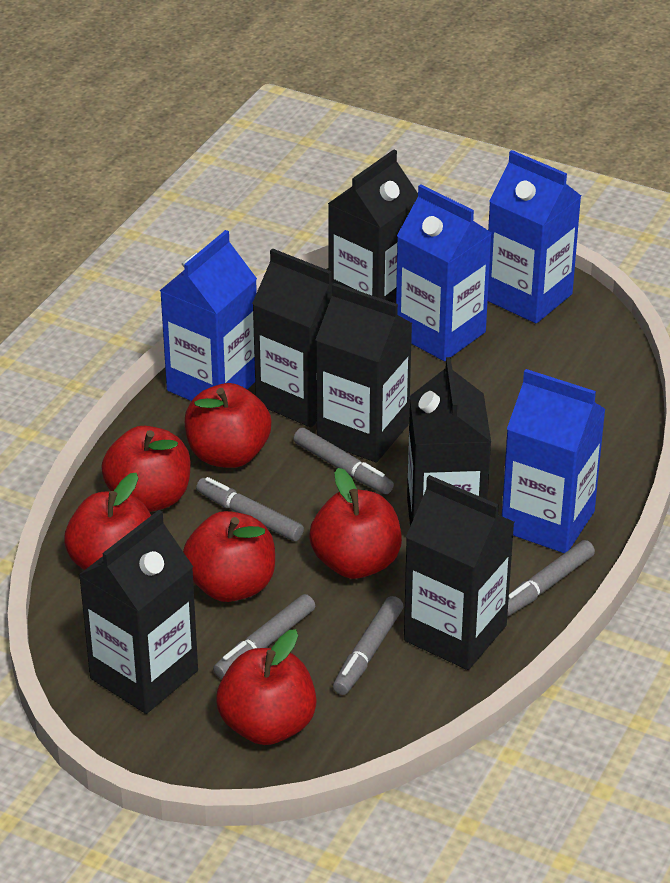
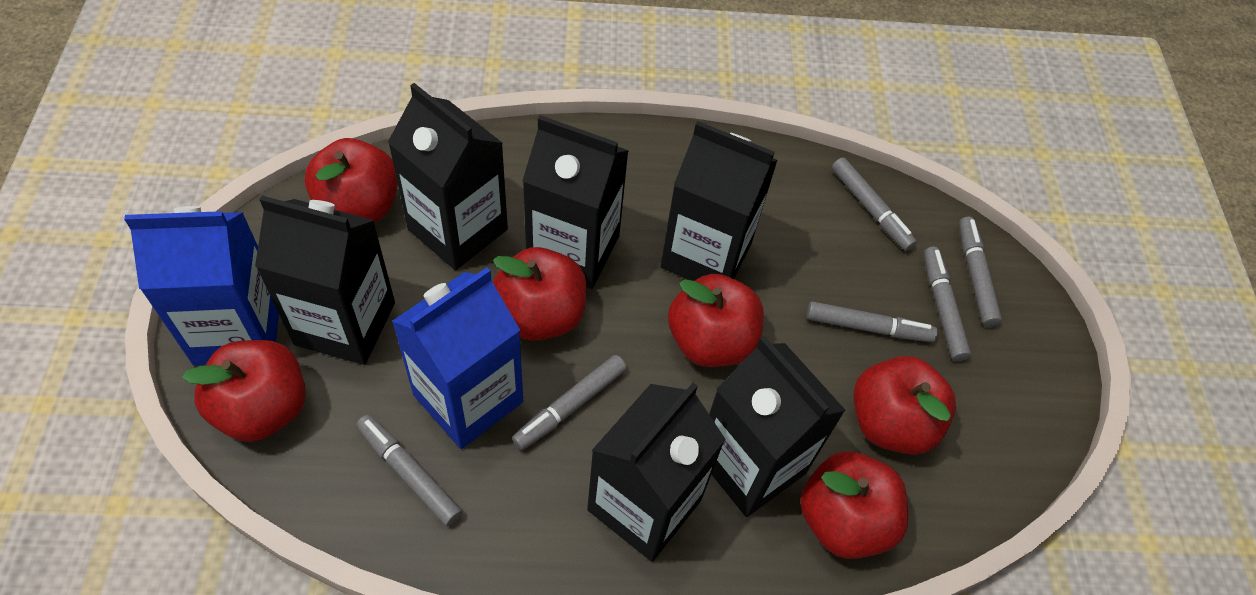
blue carton: [160,230,257,401] [396,185,491,361] [488,150,581,323] [502,369,606,553] = 4 -> [124,206,279,366] [392,267,523,449] = 2
grey marker: [196,477,304,541] [213,594,315,679] [294,428,394,494] [333,596,403,695] [507,540,595,617] = 5 -> [356,415,462,527] [512,355,627,450] [807,301,937,342] [832,157,917,251] [924,247,971,361] [959,217,1002,327] = 6

